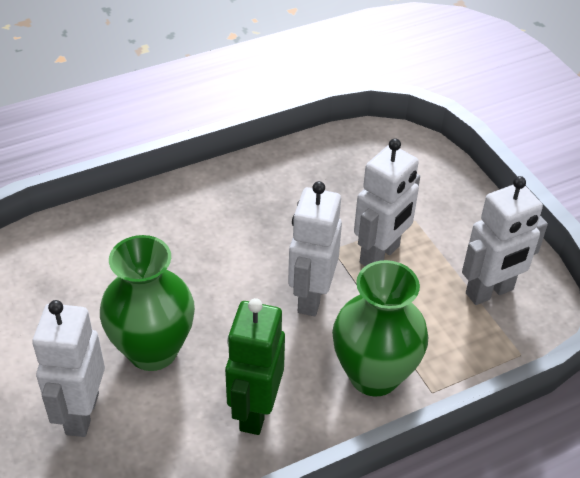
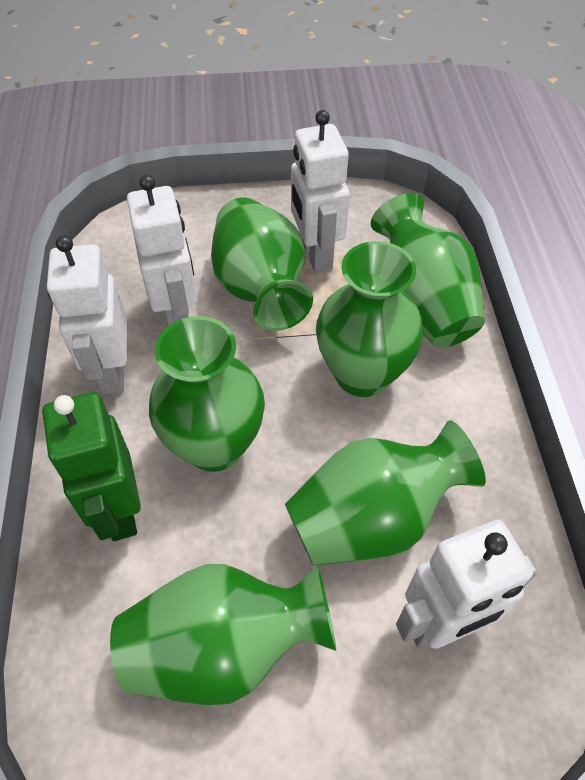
green vase: [100,235,195,371] [332,260,428,396] = 2 -> [110,564,336,705] [149,316,265,472] [211,197,313,331] [285,420,486,566] [316,241,423,397] [371,193,485,348] = 6

